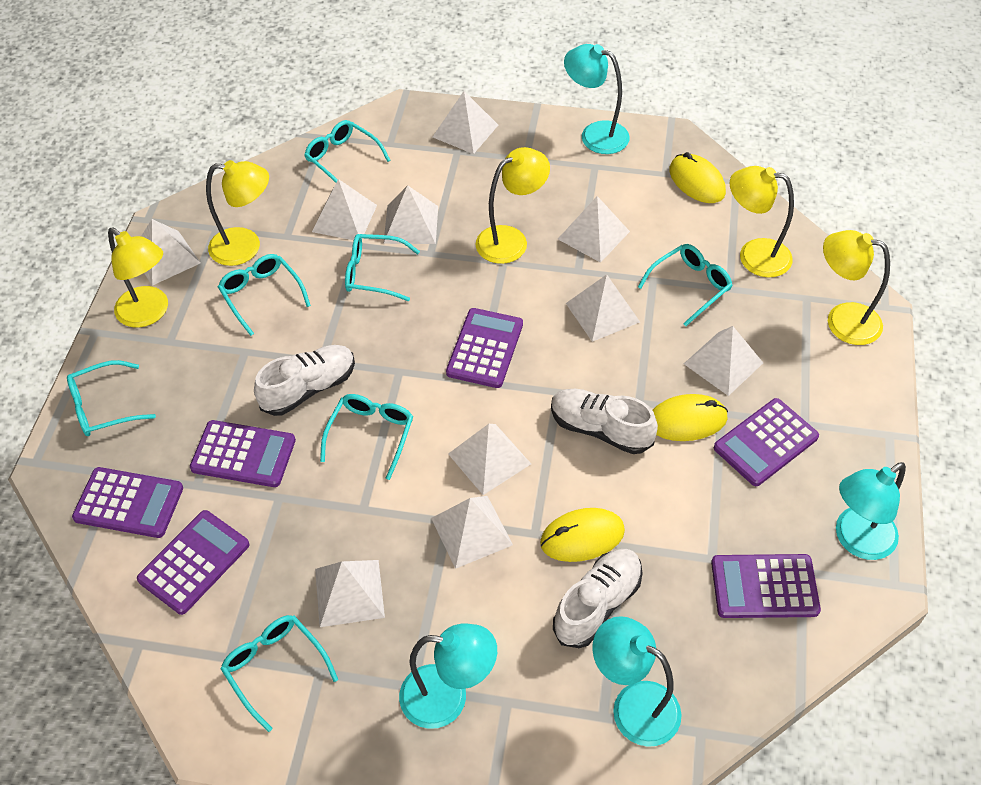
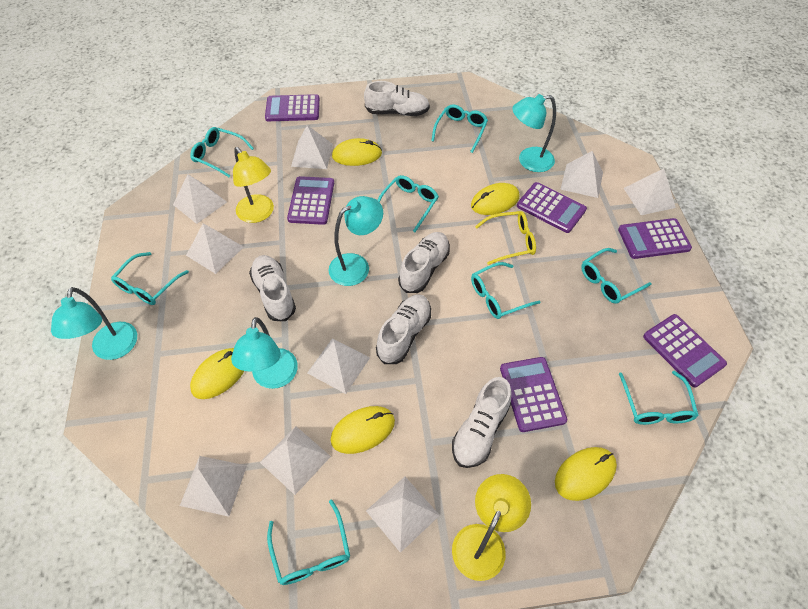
turquoise glasses: [67,360,156,436] [218,254,311,336] [221,615,338,732] [304,120,390,183] [320,394,413,480] [345,234,420,301] [638,244,733,326] = 7 -> [111,252,189,305] [190,127,254,177] [267,500,350,585] [377,175,439,232] [431,104,488,153] [471,262,540,319] [581,248,652,304] [619,371,699,425] = 8
white pyramid: [141,219,200,286] [312,179,377,240] [315,560,385,627] [383,185,438,244] [431,496,513,569] [433,91,498,154] [448,424,531,495] [558,196,630,263] [566,275,640,342] [684,326,763,396] = 10 -> [173,174,227,224] [180,456,247,517] [186,223,243,274] [260,426,331,495] [291,125,333,169] [307,338,370,394] [366,477,440,553] [560,151,603,198] [624,169,676,215] = 9
white shoe: [254,345,355,416] [551,389,658,454] [553,549,643,648] = 3 -> [249,255,296,321] [364,81,430,116] [376,294,431,364] [398,232,450,293] [452,377,512,468] = 5
yellow glasses: none = 0 -> [475,211,536,265] = 1
yellow lamp: [108,228,168,328] [206,160,269,266] [476,147,550,264] [729,166,794,278] [823,230,890,345] = 5 -> [233,147,274,223] [452,474,531,581] = 2
yellow mouse: [540,508,625,562] [653,394,728,441] [669,152,726,203] = 3 -> [190,348,244,399] [331,406,395,454] [332,138,382,166] [471,183,519,215] [555,447,617,501] = 5

